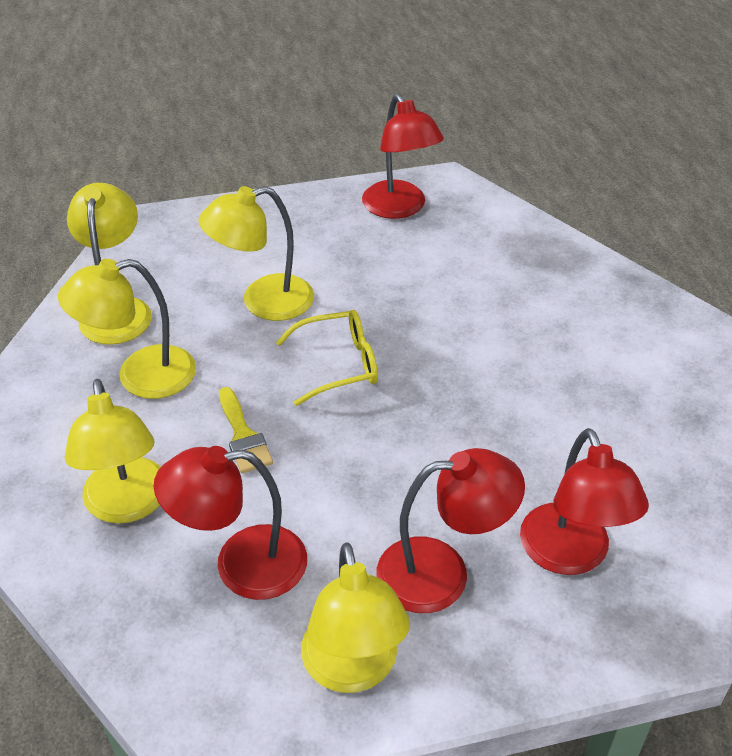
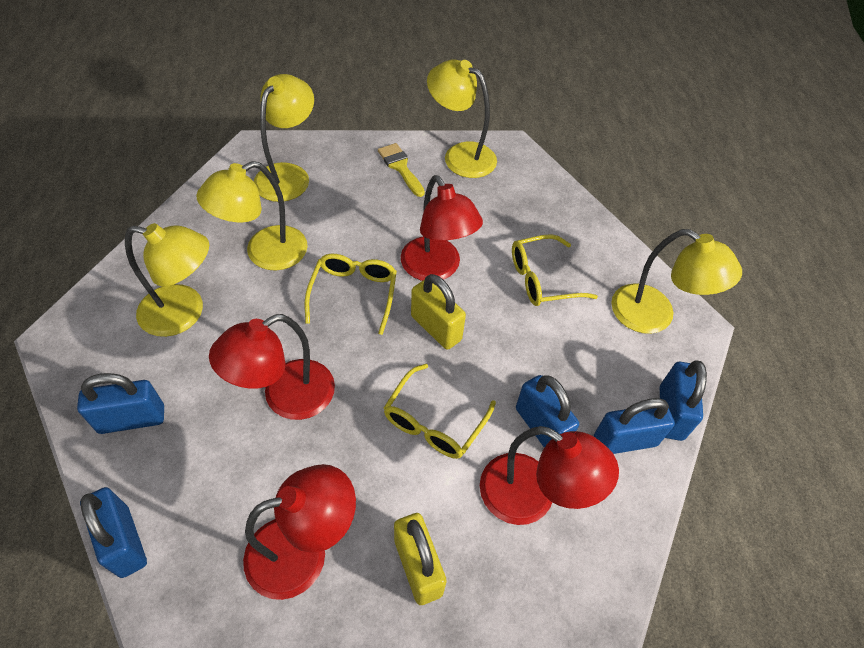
blue padlock: none = 0 -> [77,373,164,434] [80,487,147,578] [516,375,579,448] [594,398,675,454] [660,360,707,441] = 5
yellow glasses: [276,310,378,406] = 1 -> [305,254,397,335] [384,364,496,459] [512,234,598,306] = 3
yellow padlock: none = 0 -> [394,513,447,605] [411,274,466,350] = 2

